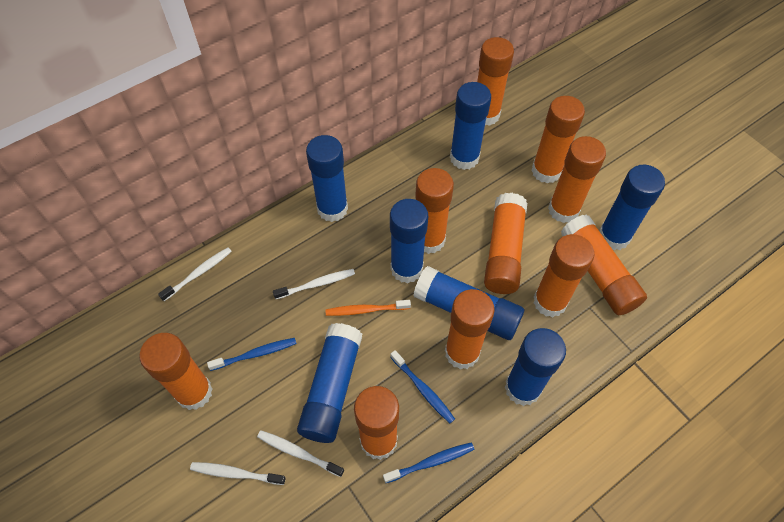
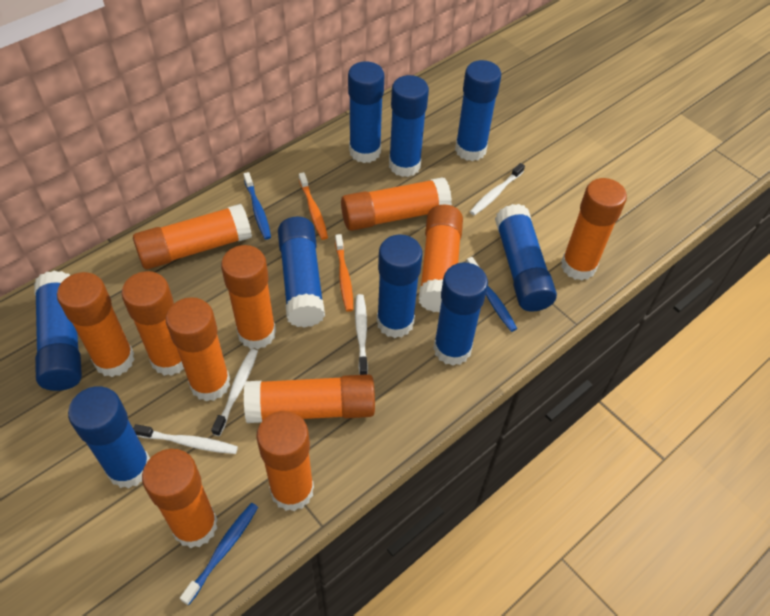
blue glue stick: [297,323,362,443] [306,135,348,222] [390,199,428,283] [413,266,524,340] [450,82,491,170] [505,328,566,406] [599,165,665,250] = 7 -> [34,271,82,391] [68,386,150,488] [278,217,325,328] [348,61,384,163] [377,235,422,338] [389,75,429,177] [433,263,488,366] [455,60,501,161] [495,204,557,312] = 9
orange glue stick: [139,333,213,410] [354,386,399,460] [415,168,454,254] [445,289,495,369] [477,37,514,126] [484,193,527,294] [531,96,585,183] [533,234,594,317] [548,136,606,223] [561,214,647,315] = 10 -> [57,272,135,377] [121,271,184,376] [133,204,252,269] [142,449,218,548] [166,297,230,401] [221,245,276,349] [244,374,375,423] [256,411,314,511] [341,177,452,231] [419,205,463,312] [561,178,627,281] = 11
orange toothbrush: [325,300,411,316] = 1 -> [299,172,328,240] [335,234,353,312] = 2

